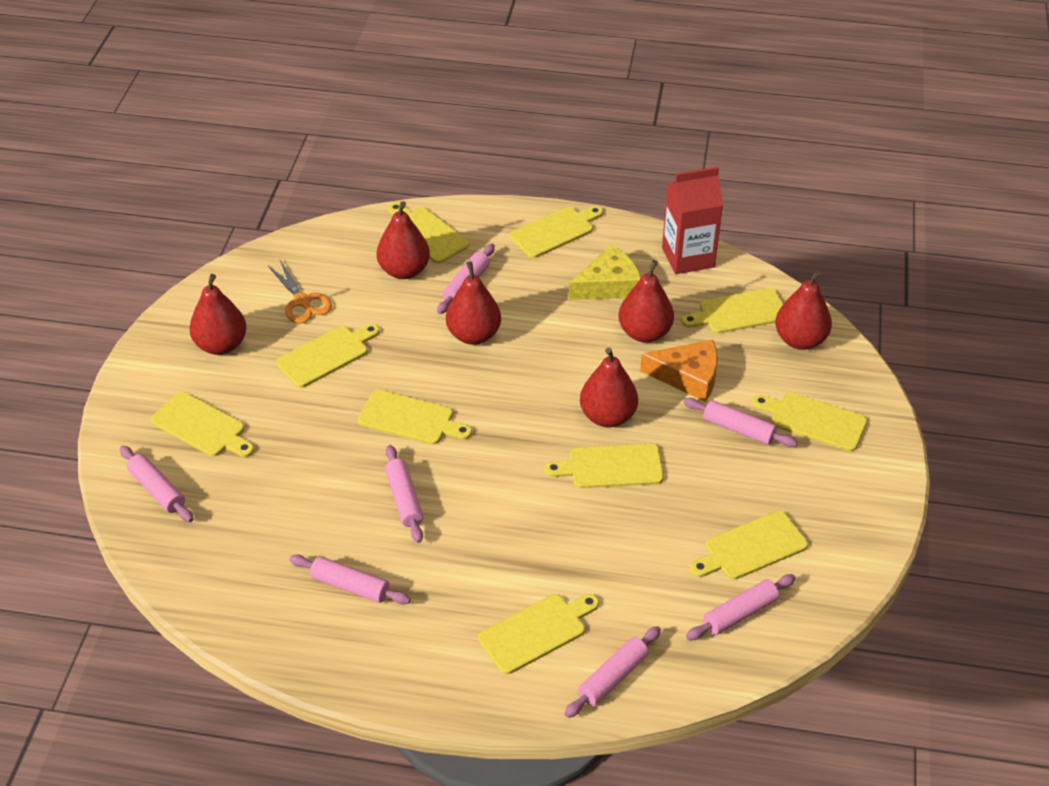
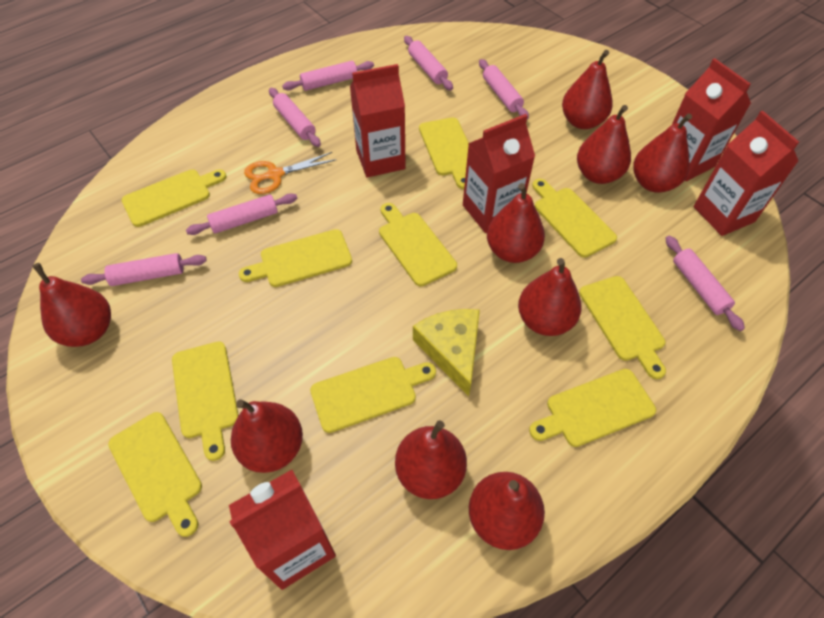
orange cheese: [640,340,718,402] = 1 -> none = 0
red carton: [662,167,723,274] = 1 -> [229,470,336,590] [350,64,406,177] [463,114,535,233] [672,58,751,181] [694,111,799,236] = 5
red pear: [189,274,247,355] [377,201,430,279] [446,261,501,345] [580,347,638,427] [618,260,674,343] [775,270,832,350] = 6 -> [32,263,111,347] [231,399,303,473] [395,420,467,499] [469,472,545,550] [487,183,545,263] [518,258,582,336] [562,50,613,129] [577,105,631,184] [633,114,692,193] = 9

